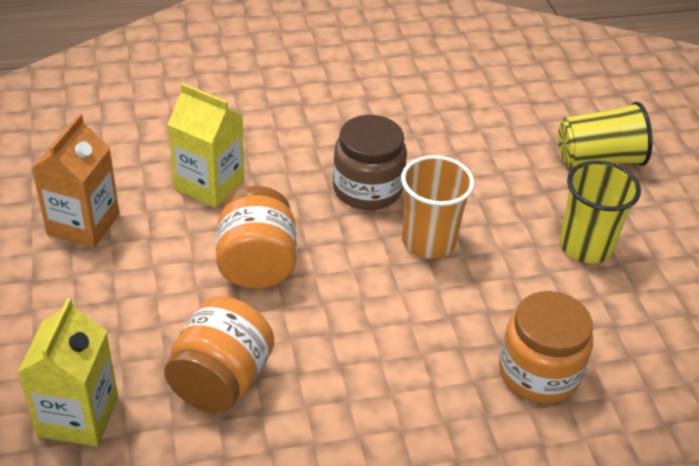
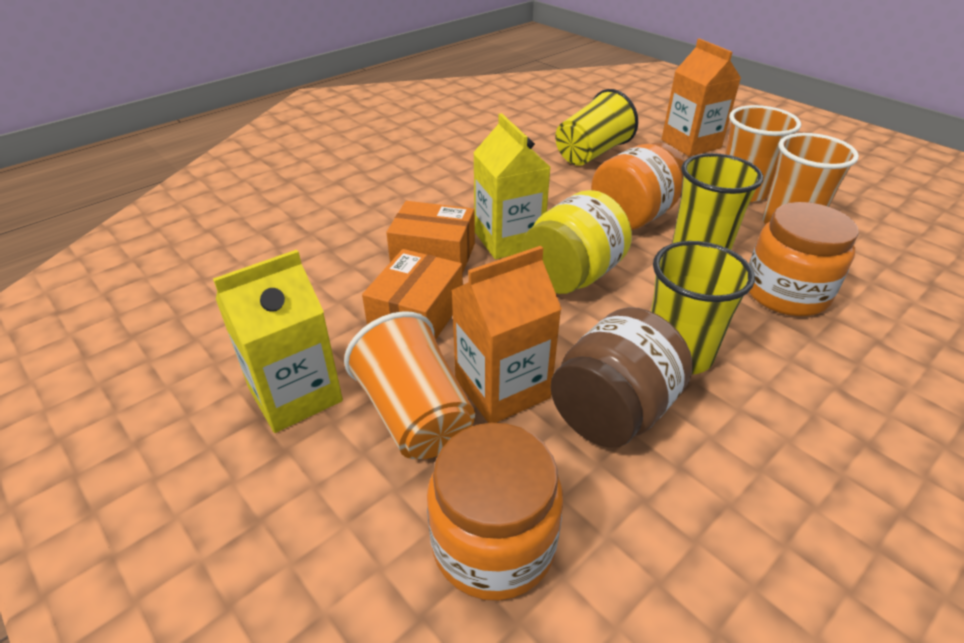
orange box: none = 0 -> [362,249,463,339] [386,201,475,274] = 2
orange carton: [31,114,119,248] = 1 -> [451,246,562,423] [662,39,741,157] = 2
orange cup: [401,155,474,259] = 1 -> [344,311,475,459] [725,105,801,202] [762,133,859,224] = 3
yellow cup: [558,102,652,168] [559,161,641,263] = 2 -> [555,89,638,166] [651,241,755,374] [672,153,763,250] = 3
yellow jar: none = 0 -> [522,190,632,294] = 1

